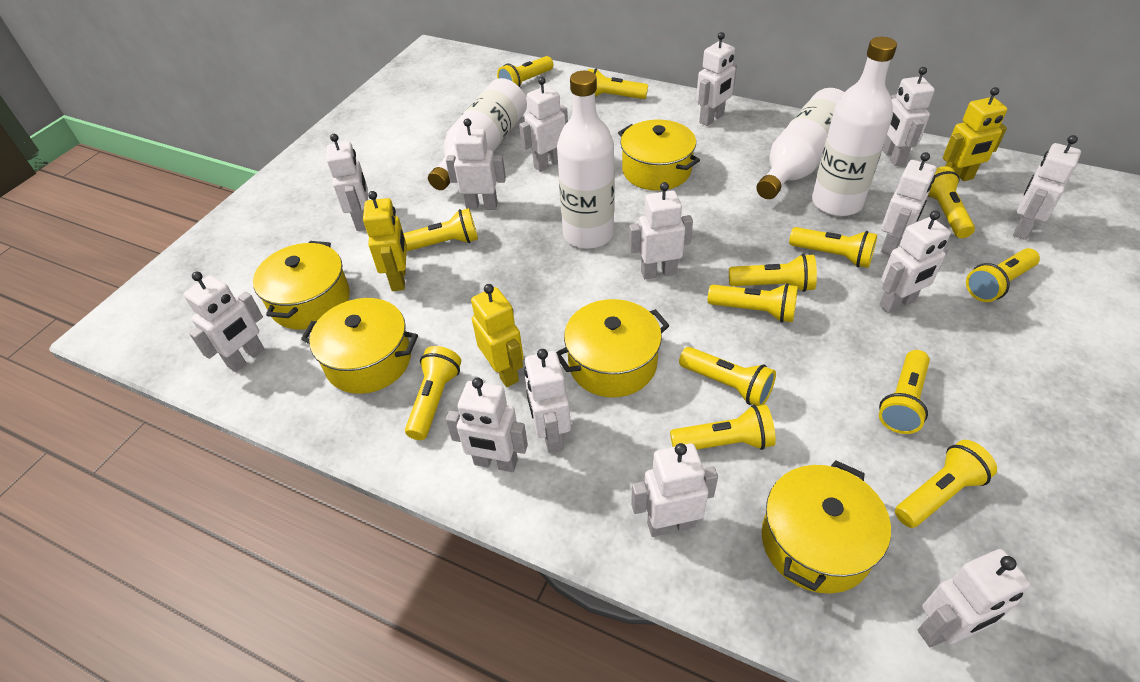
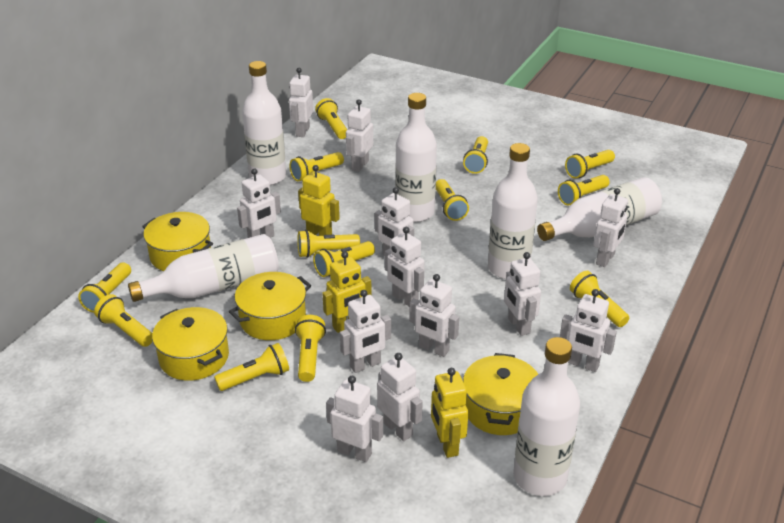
white bottle: [428,78,527,190] [557,71,615,249] [756,88,845,199] [812,37,897,216] = 4 -> [128,234,279,302] [242,61,286,185] [395,93,437,222] [488,143,538,279] [513,337,580,496] [537,177,662,241] = 6
white robot: [184,272,264,372] [327,134,368,231] [446,119,506,210] [446,377,528,472] [519,77,568,172] [524,349,571,453] [629,182,693,279] [631,443,718,537] [696,32,737,126] [879,210,951,313] [881,152,937,255] [882,67,935,166] [918,549,1031,647] [1013,135,1081,240] = 14 -> [237,168,281,238] [289,68,313,137] [326,376,383,462] [340,290,391,373] [346,99,373,172] [375,187,414,256] [377,353,423,441] [385,227,424,307] [409,274,459,357] [504,252,541,336] [560,289,617,372] [593,188,628,267] = 12
yellow pot: [253,241,350,330] [301,298,418,394] [556,299,670,397] [618,120,700,191] [762,461,891,594] = 5 -> [142,212,213,271] [152,307,229,381] [229,272,312,340] [463,353,538,435] = 4

